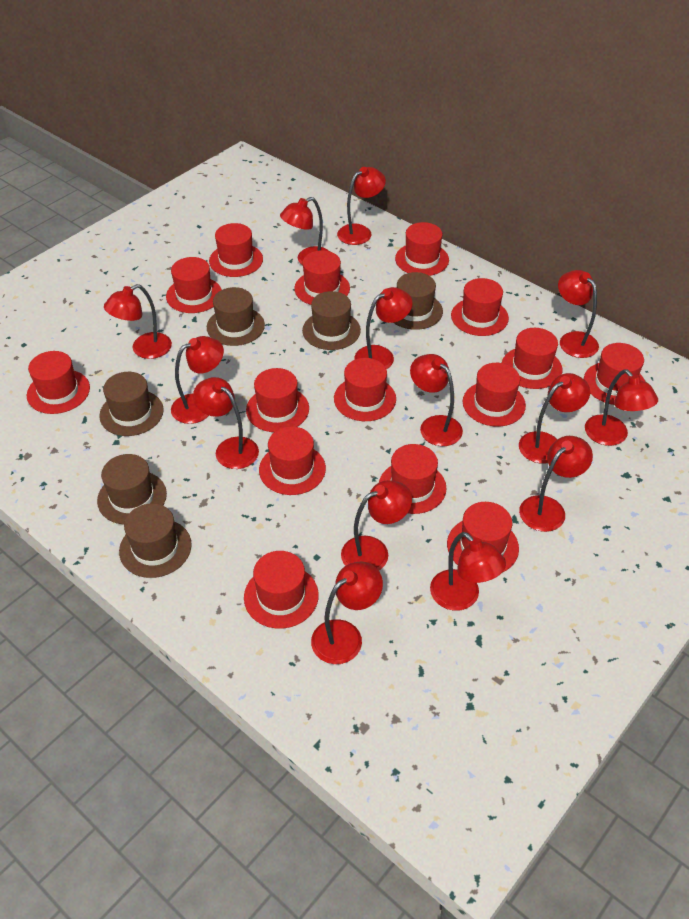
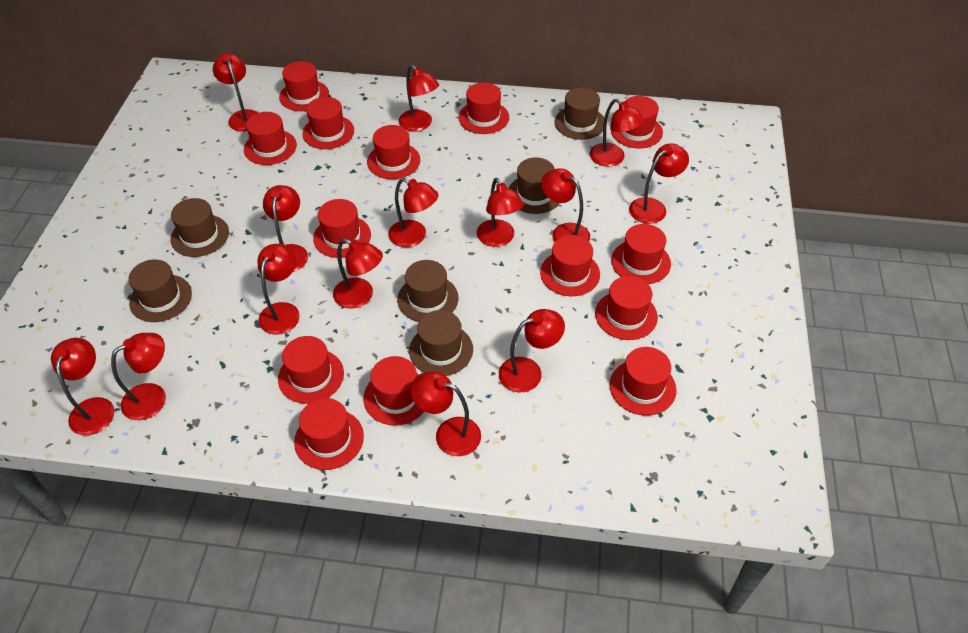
red hat: [27,351,90,414] [166,257,222,313] [209,223,263,277] [244,551,319,629] [246,368,309,432] [259,426,326,495] [294,250,350,305] [334,358,396,421] [379,444,447,514] [395,222,449,276] [447,502,519,573] [451,278,509,336] [463,363,526,427] [502,328,562,389] [584,343,645,405] = 15 -> [244,112,297,165] [278,336,344,404] [279,61,329,111] [294,398,364,470] [302,97,354,149] [313,199,371,258] [363,356,425,426] [367,125,420,179] [458,82,509,134] [540,235,600,296] [595,276,658,340] [610,347,677,416] [611,96,663,148] [611,224,671,284] = 14

